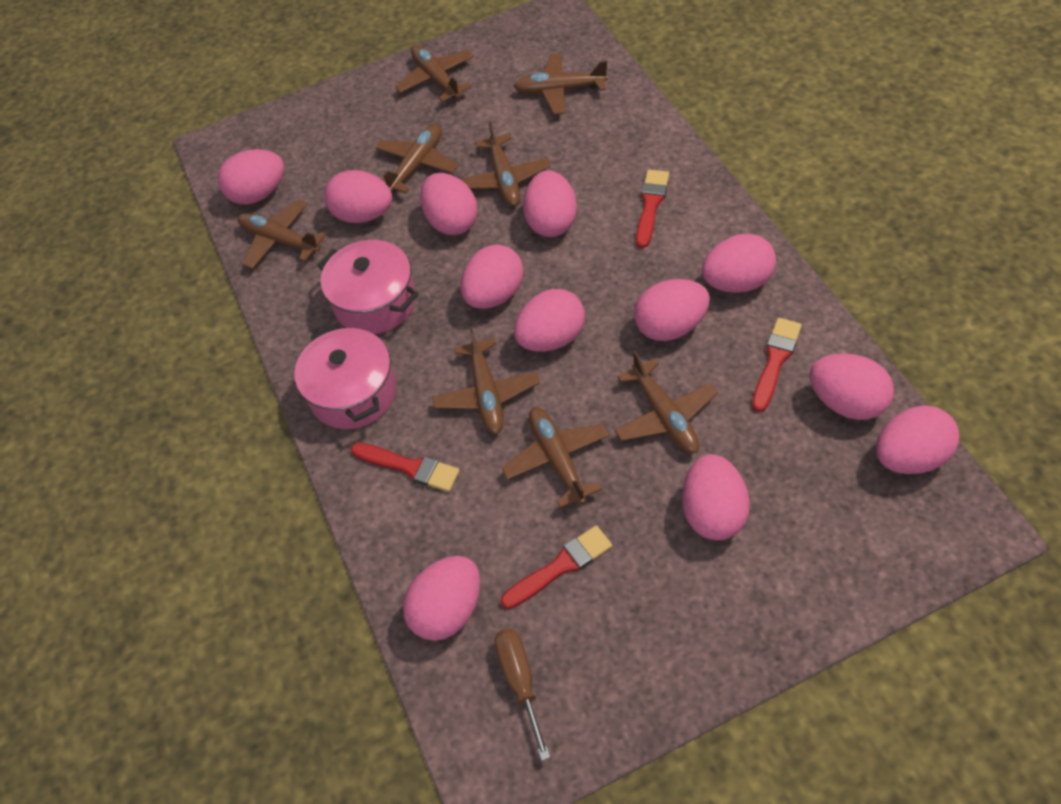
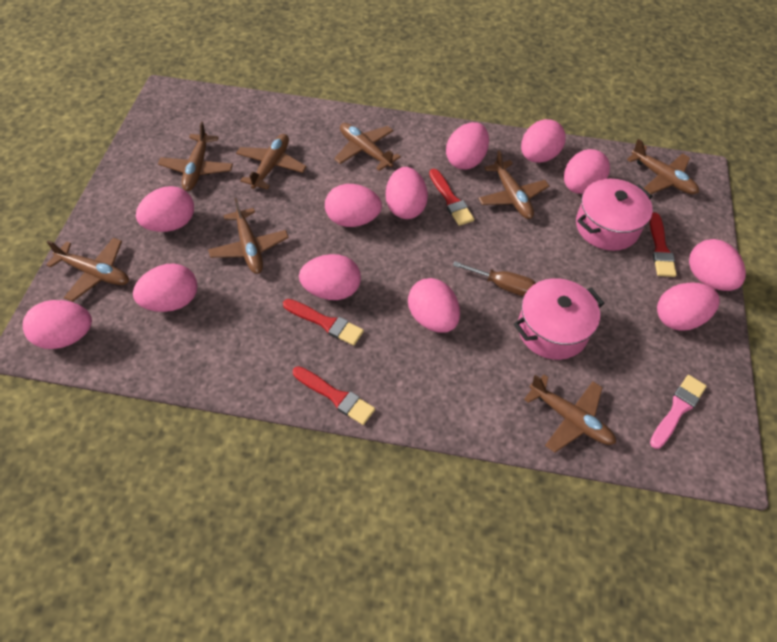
pink brush: none = 0 -> [650,375,707,449] = 1

